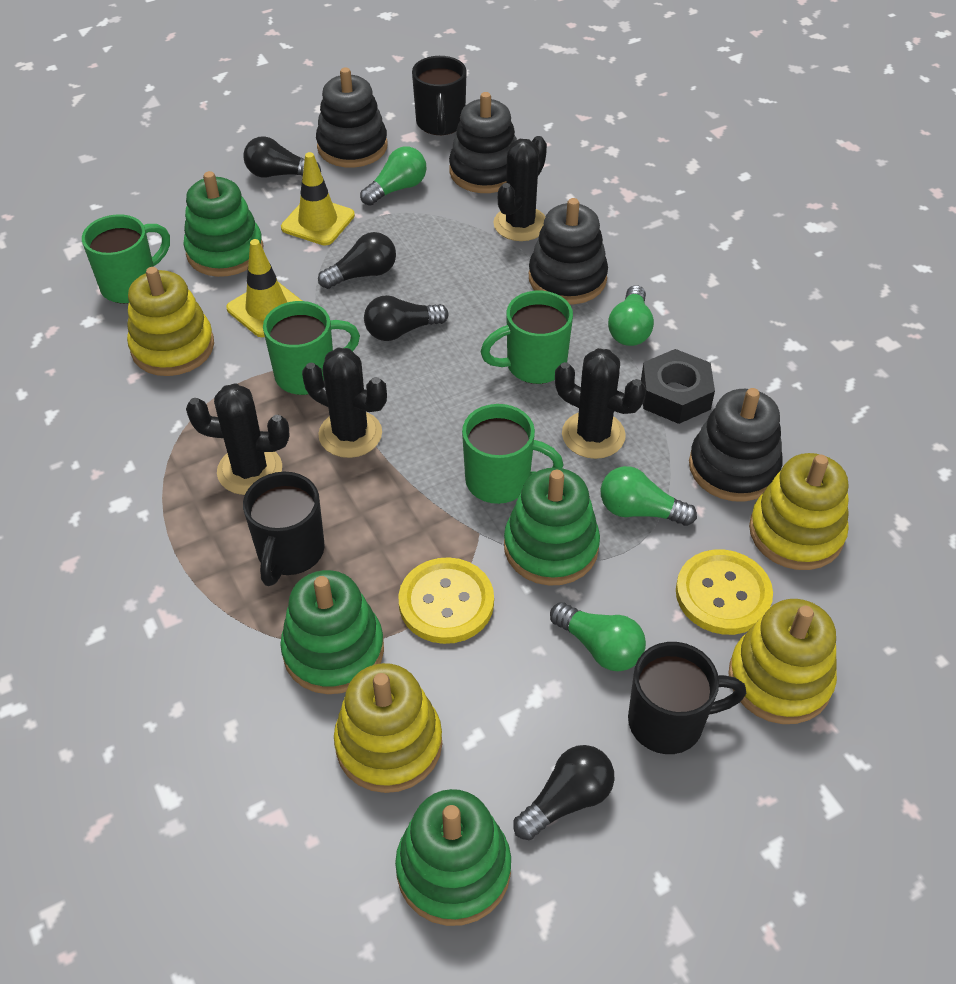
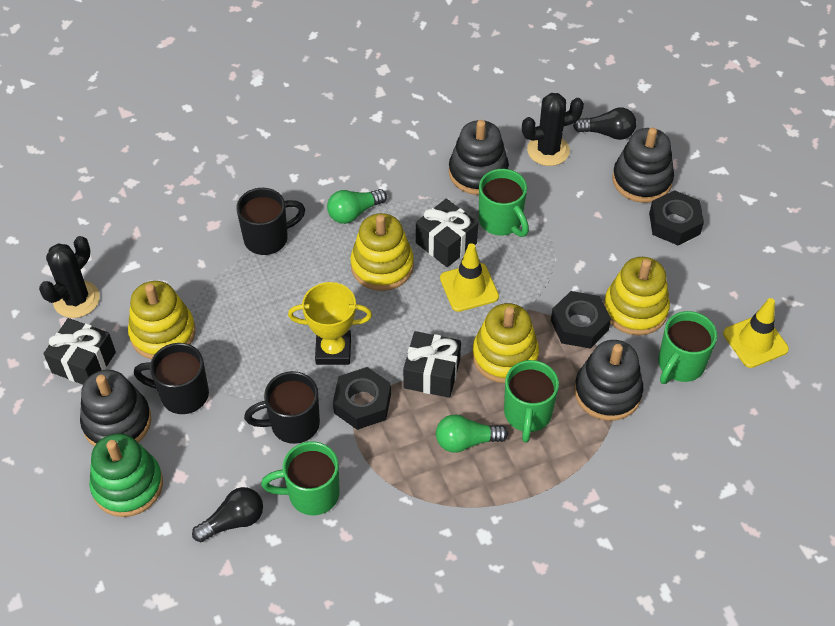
black cactus: [186,383,289,495] [302,348,387,458] [493,136,547,241] [555,348,646,459] = 4 -> [39,236,100,318] [522,93,584,166] = 2
black gift: none = 0 -> [43,318,116,385] [403,331,461,398] [416,199,478,267] = 3
black light bulb: [243,136,321,178] [318,232,396,289] [364,295,448,341] [513,745,614,840] = 4 -> [192,487,263,542] [573,108,636,140] = 2
black nut: [641,349,715,424] = 1 -> [333,367,391,430] [551,291,611,349] [649,190,704,246] = 3
green light bulb: [360,147,426,206] [550,602,646,671] [601,466,697,526] [608,285,654,346] = 4 -> [327,189,387,224] [436,415,508,453] = 2
green stacking toy: [183,171,263,277] [280,570,384,694] [395,789,511,926] [504,468,600,586] = 4 -> [89,433,163,517] = 1
yellow button: [399,557,494,644] [676,550,773,635] = 2 -> none = 0
yellow trophy: none = 0 -> [288,282,372,365] = 1

